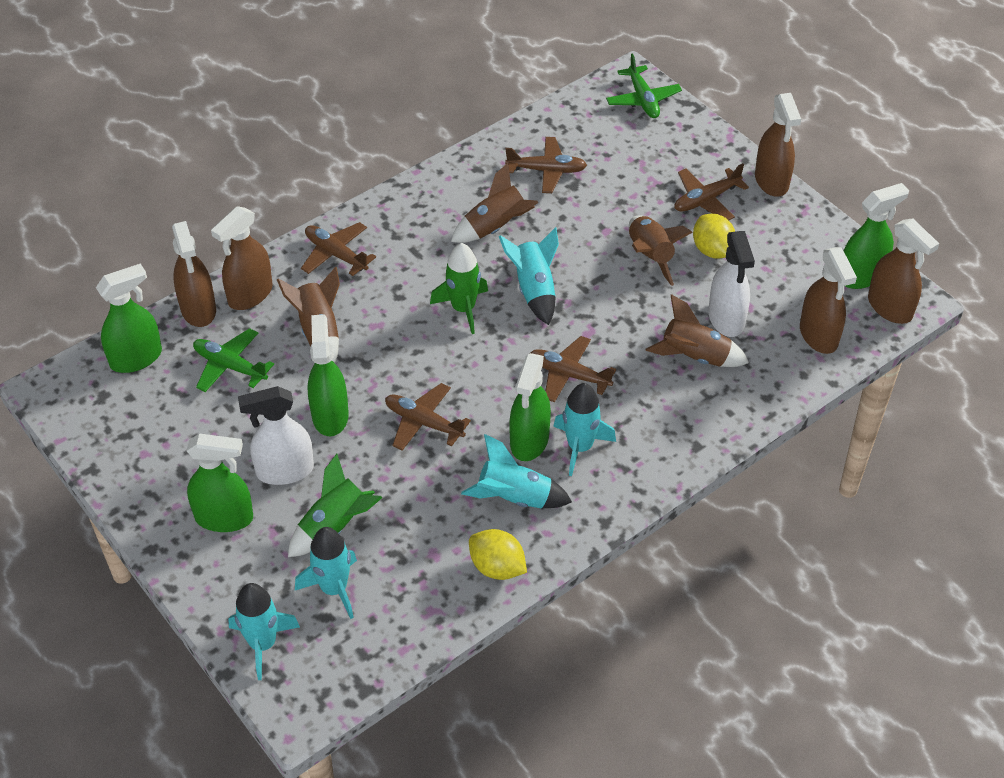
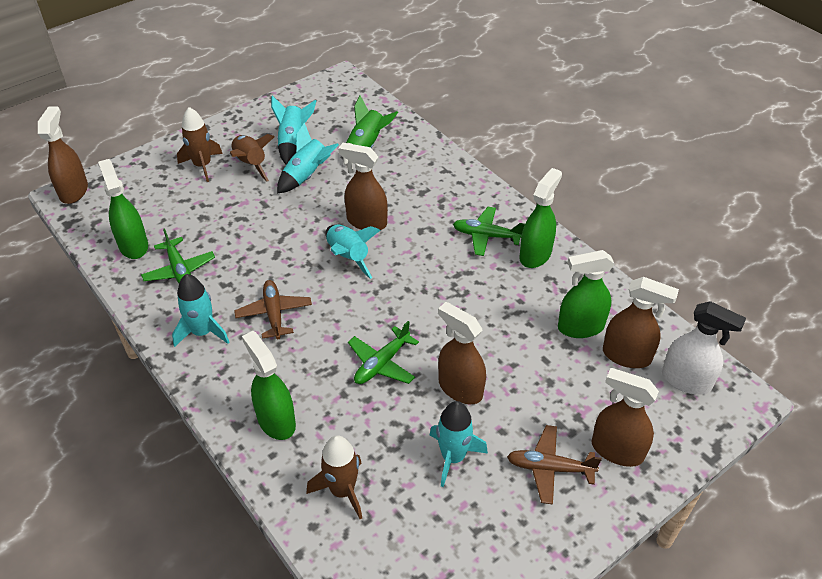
brown plane: [301,222,376,276] [385,383,471,451] [505,137,587,193] [529,336,616,402] [674,163,749,220] = 5 -> [234,280,312,339] [507,425,602,505] = 2
brown rocket: [277,267,340,363] [451,163,538,243] [629,216,693,286] [645,294,749,367] = 4 -> [177,107,223,182] [230,134,274,181] [307,435,362,519] = 3
green plane: [193,328,274,392] [606,53,682,118] = 2 -> [141,228,215,283] [348,321,419,384] [453,207,525,256] = 3
green rocket: [288,454,383,557] [430,243,488,334] = 2 -> [343,96,398,165] = 1
green spray bottle: [96,264,162,373] [187,433,253,532] [308,314,349,436] [509,353,551,461] [844,183,909,289] = 5 -> [98,159,148,259] [242,331,296,440] [519,168,562,268] [558,250,614,338] = 4
white spray bottle: [238,386,314,485] [708,231,755,337] = 2 -> [662,301,746,395] = 1
yellow lemon: [469,529,527,580] [693,214,735,258] = 2 -> none = 0

